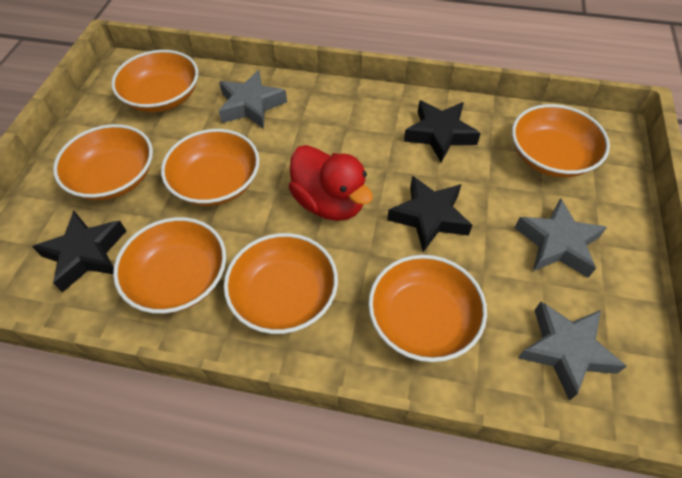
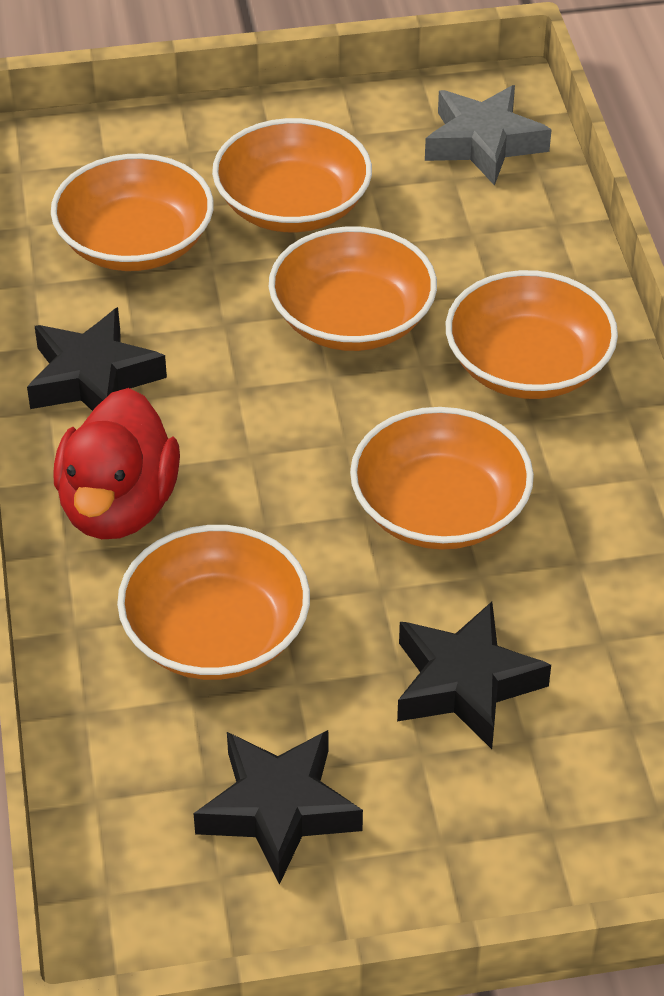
grey star: [219,70,287,129] [515,198,607,278] [518,302,627,401] = 3 -> [425,85,552,186] = 1
orange bowl: [53,124,153,200] [111,50,198,112] [113,217,226,314] [161,129,260,206] [224,233,338,334] [368,255,487,362] [512,104,610,177] = 7 -> [51,154,214,271] [117,525,310,680] [212,118,372,232] [269,226,437,351] [350,407,534,550] [446,270,618,399] = 6

